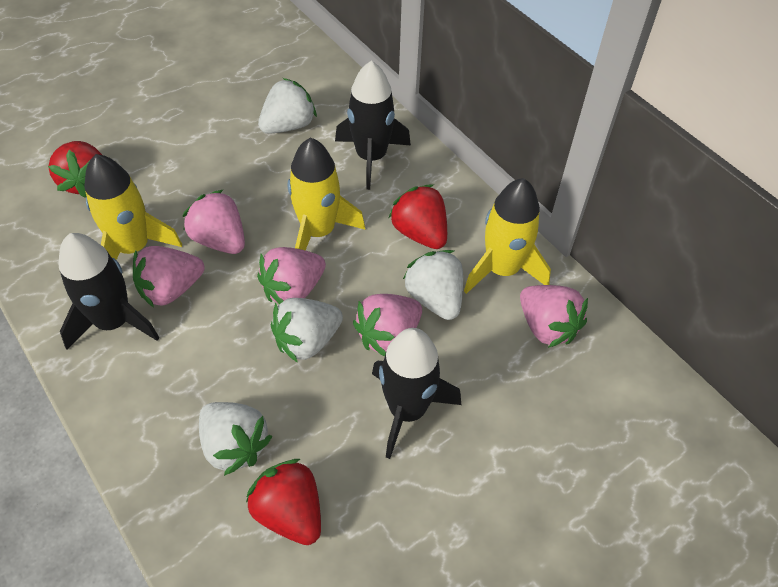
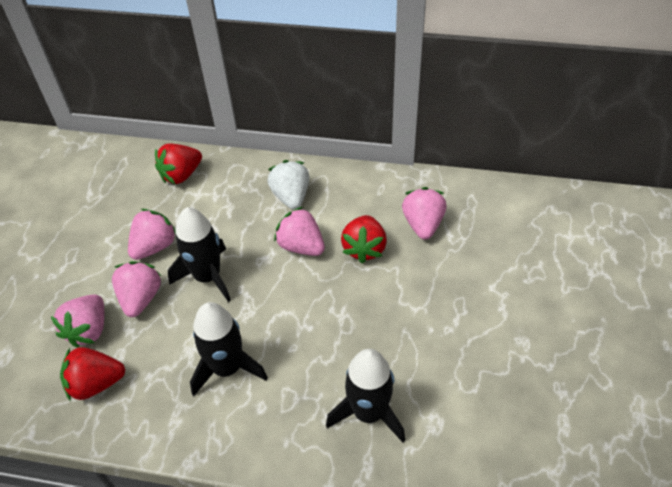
white strawberry: [199,402,272,476] [258,78,317,134] [271,298,343,363] [403,250,463,320] = 4 -> [267,160,309,210] = 1
yellow rocket: [84,154,182,260] [288,138,365,250] [464,178,551,294] = 3 -> none = 0

